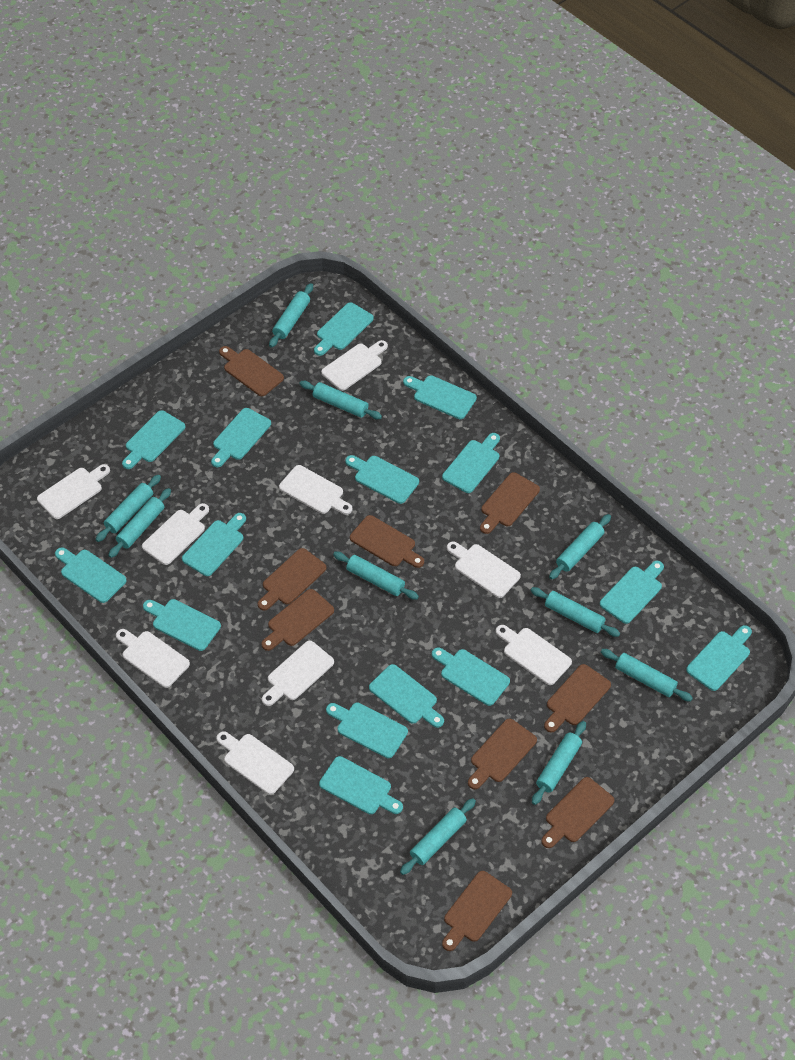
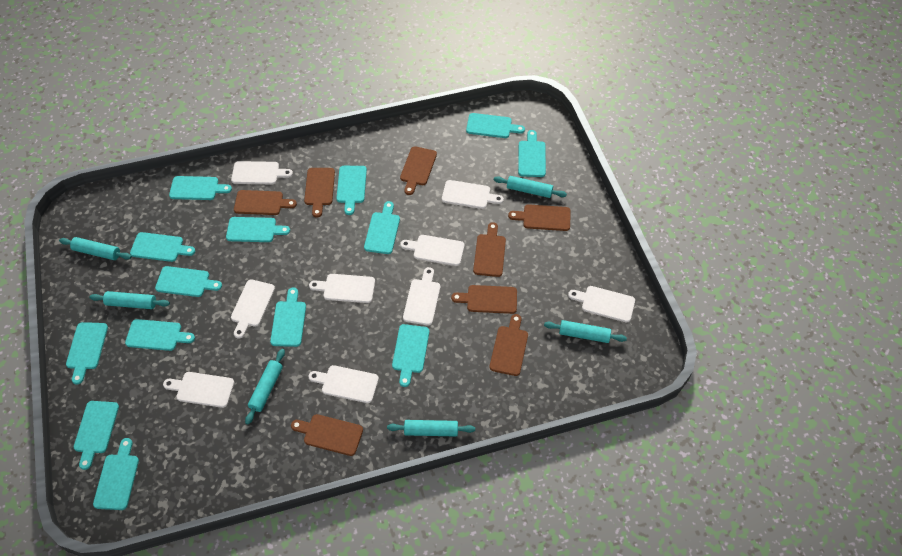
brown cutting board: [219,346,284,396] [258,548,327,611] [261,589,334,651] [350,515,424,568] [442,871,512,951] [468,719,537,790] [480,472,540,534] [541,777,614,848] [544,664,611,732] = 9 -> [234,190,297,215] [291,414,363,456] [304,168,335,217] [400,146,437,195] [451,285,517,314] [473,222,506,277] [489,314,528,376] [508,204,570,231] = 8
turquoise cutting board: [55,547,127,603] [122,410,185,469] [143,599,221,651] [182,513,246,576] [211,408,271,467] [314,302,374,356] [319,756,403,814] [326,703,408,758] [345,455,419,504] [369,664,444,728] [403,375,477,419] [432,647,510,706] [442,433,500,493] [600,561,664,624] [686,625,752,691] = 15 -> [66,322,108,385] [74,401,119,470] [93,438,139,510] [125,319,195,351] [130,232,195,262] [155,266,222,297] [169,176,232,200] [226,217,290,242] [270,287,306,347] [336,166,367,215] [364,201,400,254] [392,324,429,387] [466,113,525,138] [518,130,546,177] = 14
turquoise rolling pin: [96,475,161,542] [108,488,171,558] [269,283,313,348] [299,381,382,419] [333,552,419,600] [400,798,476,875] [531,587,620,637] [532,721,586,805] [549,514,611,580] [601,649,693,701] = 10 -> [59,237,132,260] [89,291,170,309] [245,349,285,425] [387,420,475,436] [494,176,567,198] [544,320,627,343] = 6

